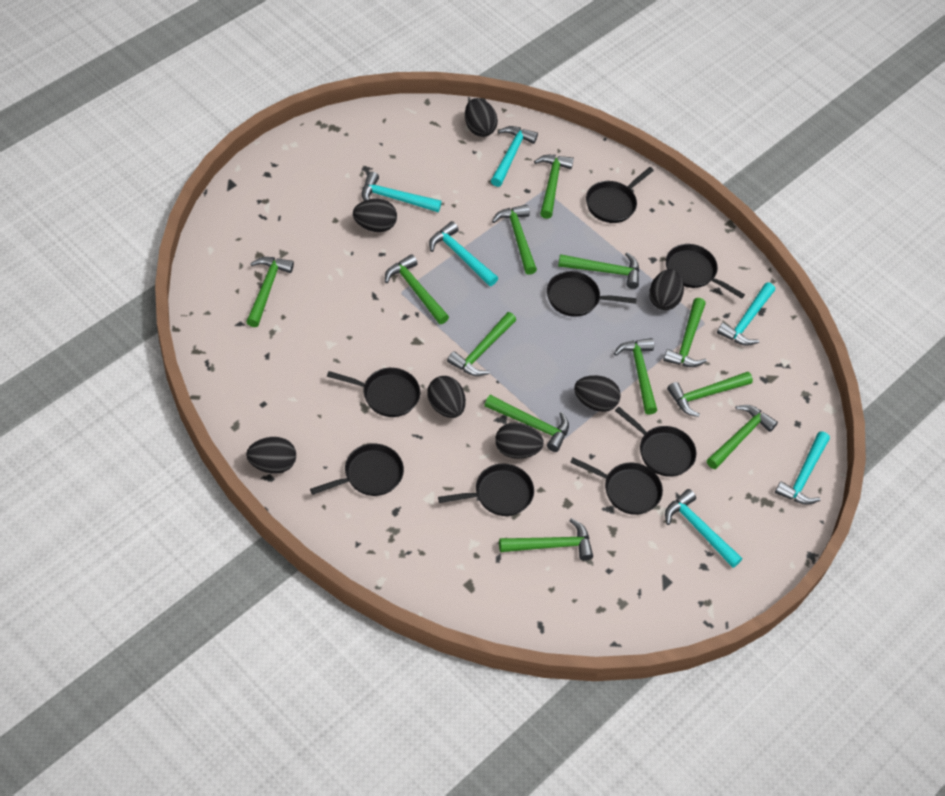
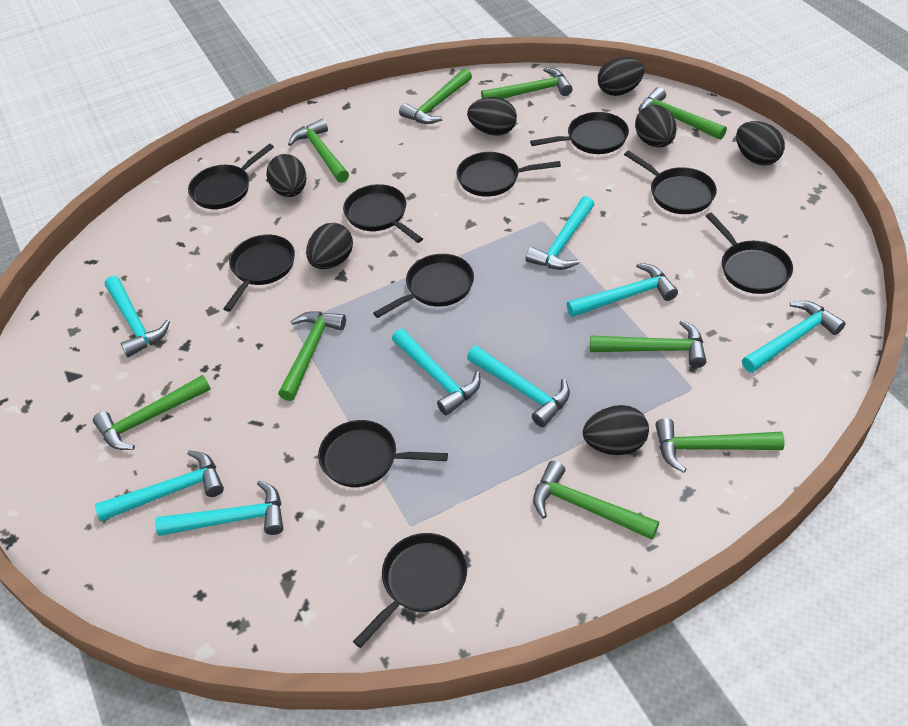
black pan: [310,444,404,496] [327,368,420,417] [438,464,534,516] [547,271,637,317] [570,457,663,515] [586,167,654,223] [615,407,696,477] [666,244,745,299] = 8 -> [188,144,274,209] [223,235,295,312] [318,420,448,487] [343,184,423,243] [353,533,467,648] [373,254,474,318] [457,152,561,197] [530,112,629,154] [624,150,717,214] [706,213,793,294] = 10
green hammer: [246,257,294,327] [385,254,449,324] [447,312,516,376] [484,395,569,452] [492,205,537,275] [499,518,593,561] [534,155,574,219] [558,252,639,289] [614,338,657,415] [663,298,707,367] [667,372,753,417] [707,405,778,469] = 12 -> [93,375,211,450] [278,311,346,401] [288,118,349,183] [399,69,472,124] [481,68,573,99] [533,461,659,540] [590,320,706,368] [639,87,727,140] [655,418,785,473] = 9
turquoise hammer: [362,172,442,212] [429,221,498,286] [491,126,538,187] [665,489,742,568] [717,282,775,346] [775,431,830,505] = 6 -> [95,450,224,522] [105,276,170,357] [155,480,283,536] [392,329,480,416] [467,346,570,427] [526,196,594,270] [567,263,678,317] [742,301,846,373] = 8

